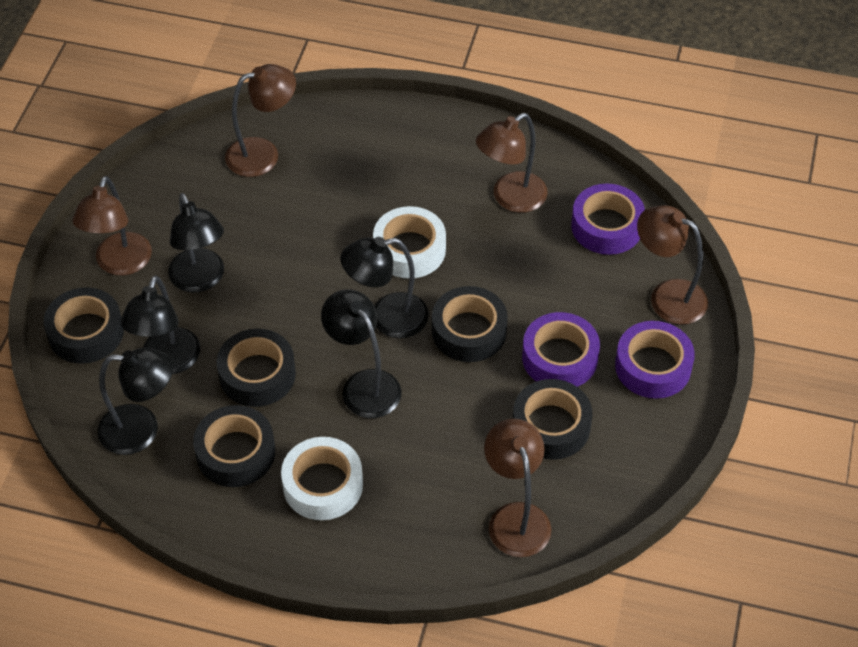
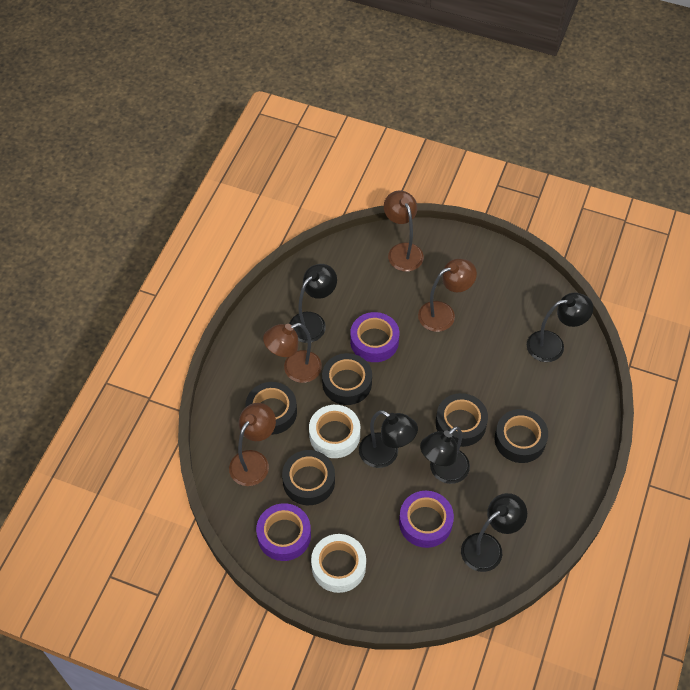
brown lamp: [72,176,152,275] [225,64,296,177] [476,113,548,213] [484,419,551,557] [637,205,708,325] = 5 -> [229,403,276,486] [263,323,322,383] [384,190,424,272] [418,259,477,332] = 4

